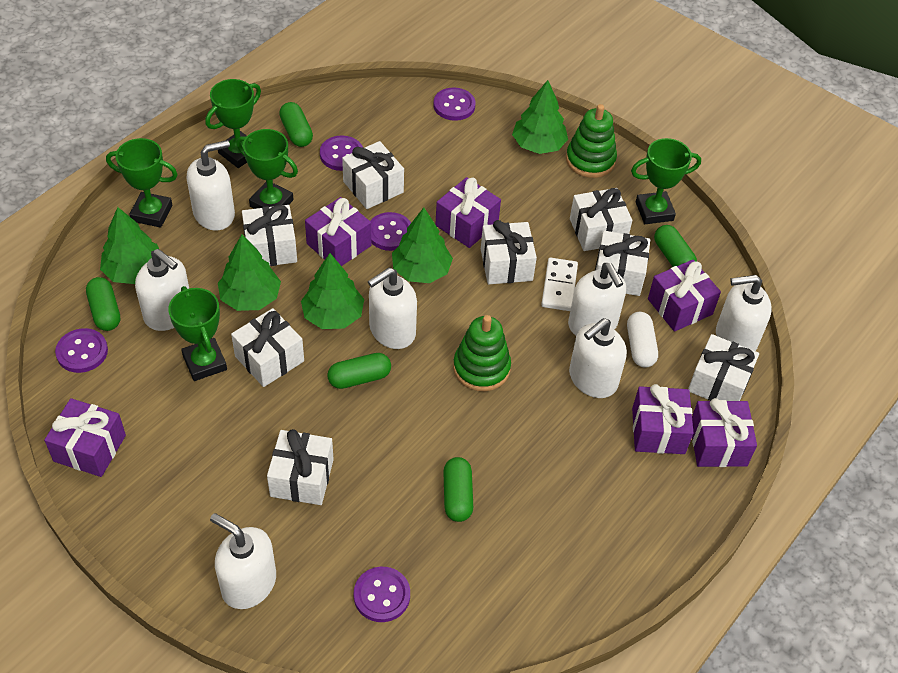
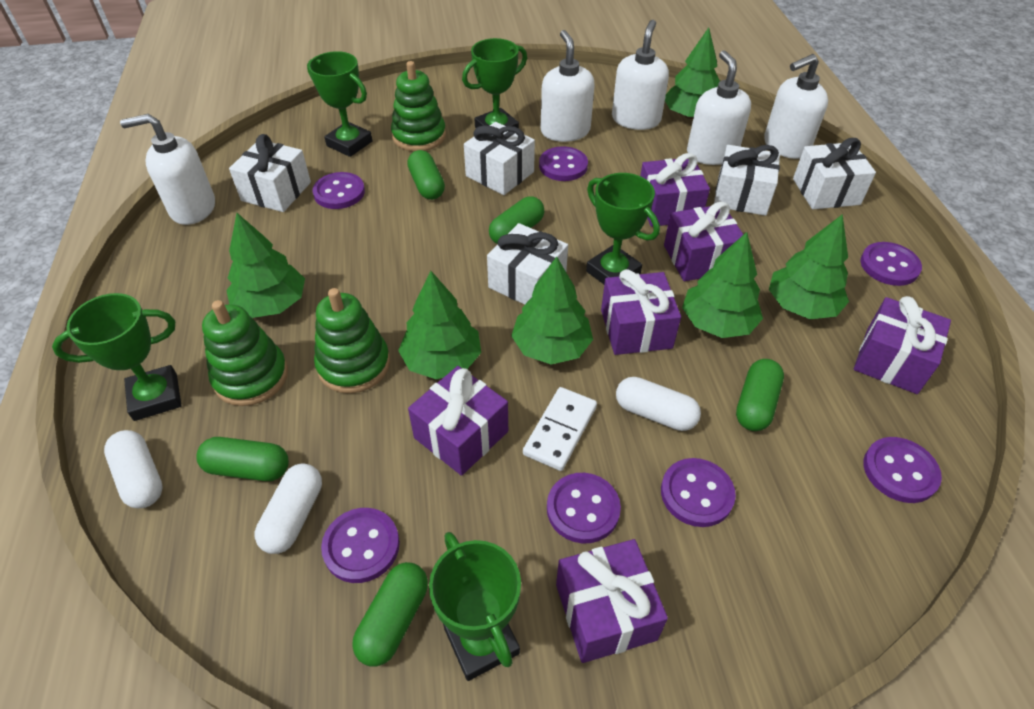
green stacking toy: [453,315,511,391] [566,104,617,178] = 2 -> [202,300,288,406] [314,288,390,393] [391,61,446,151] = 3
green tree: [100,207,159,284] [218,235,281,311] [301,253,364,329] [392,208,453,283] [512,80,568,154] = 5 -> [226,213,305,318] [398,271,481,379] [511,257,593,365] [665,28,720,119] [682,232,763,338] [769,214,849,319] = 6
purple button: [55,328,108,373] [320,135,363,171] [354,567,410,622] [370,212,411,251] [433,88,476,121] = 5 -> [313,172,365,209] [321,508,400,583] [539,146,588,181] [547,473,621,543] [661,458,736,527] [860,242,922,286] [863,437,942,503] = 7
white capsule: [627,312,658,368] = 1 -> [104,430,163,508] [255,463,322,554] [616,377,701,431] = 3
white gift: [231,308,304,387] [242,205,297,266] [267,429,334,505] [342,141,404,209] [481,220,537,284] [570,188,632,251] [595,231,650,296] [688,334,759,401] = 8 -> [229,134,311,212] [464,122,535,195] [487,223,568,305] [714,145,780,216] [793,138,876,209] = 5
white soap dispenser: [135,249,189,331] [187,140,235,231] [210,513,276,609] [368,268,417,349] [568,263,626,336] [569,318,627,398] [716,275,772,351] = 7 -> [120,114,215,225] [541,30,595,142] [612,20,669,130] [687,50,751,165] [764,54,828,159] = 5

